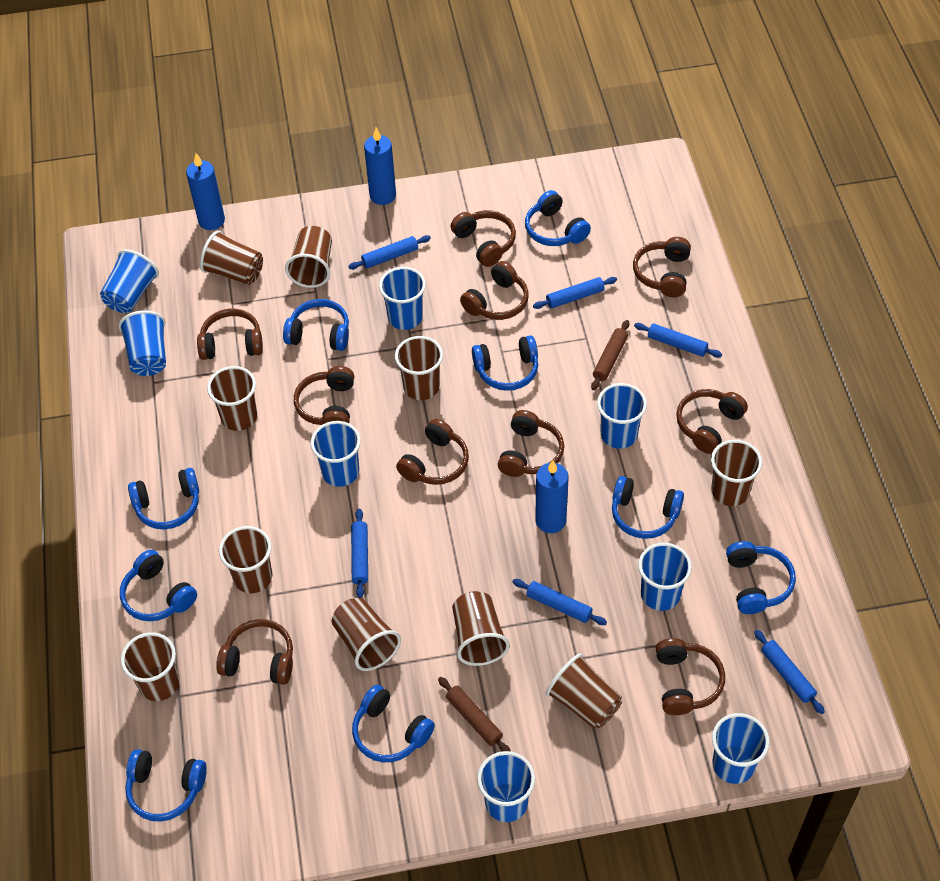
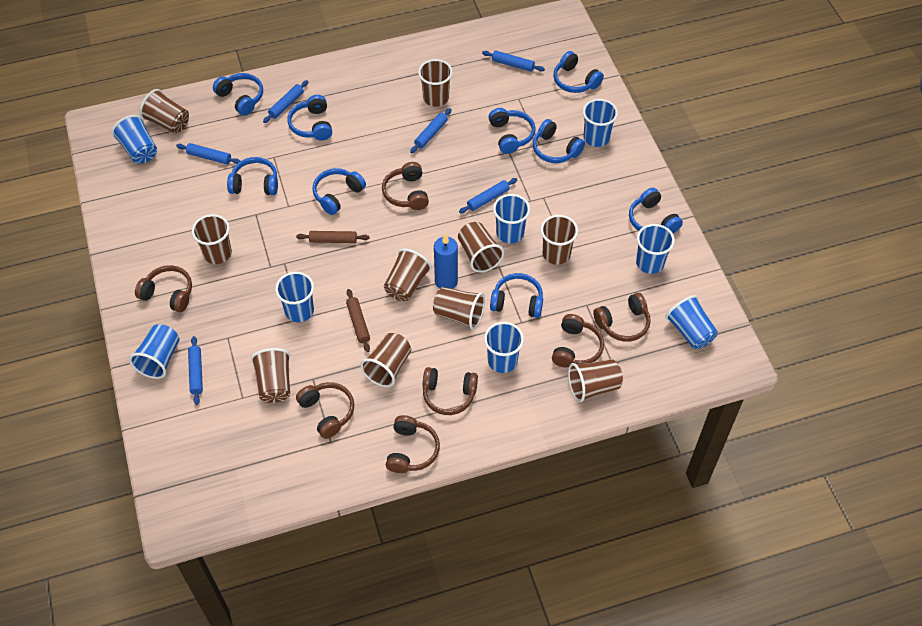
blue candle: [186,153,225,230] [364,128,396,205] [535,460,569,533] = 3 -> [434,233,458,289] = 1
brown headphones: [197,309,263,360] [216,619,293,685] [294,366,354,425] [396,419,469,485] [451,210,516,267] [460,261,529,320] [498,410,564,477] [633,237,691,297] [656,638,725,715] [676,389,748,454] = 10 -> [135,265,192,312] [296,382,355,439] [382,162,429,210] [386,415,440,473] [423,367,478,415] [552,314,604,367] [593,293,651,342] = 7

